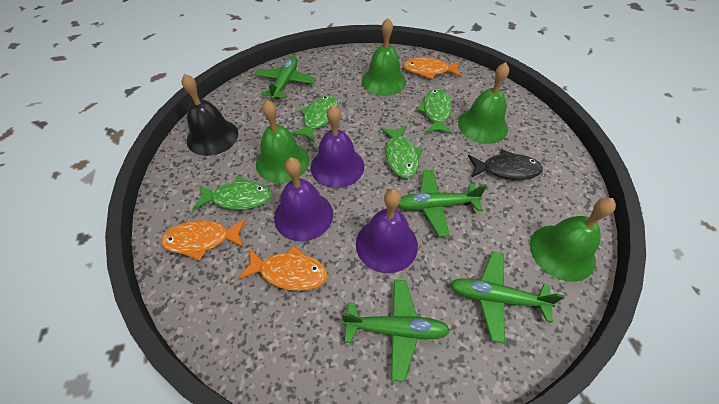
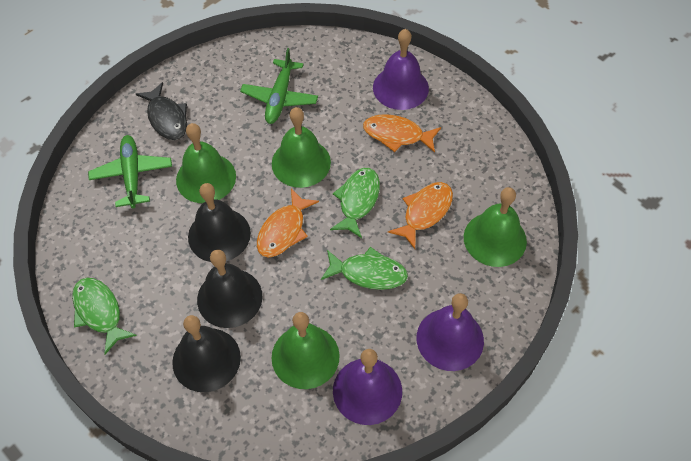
black bell: [181,74,238,156] = 1 -> [172,315,241,392] [188,183,251,262] [197,250,262,328] = 3
green fish: [193,176,272,210] [291,95,338,143] [381,126,423,178] [417,88,452,134] = 4 -> [72,278,137,354] [321,247,408,290] [330,168,380,238] = 3
green plane: [254,56,316,100] [341,280,451,382] [398,170,487,237] [450,251,565,344] = 4 -> [88,135,172,208] [240,48,318,124] = 2

